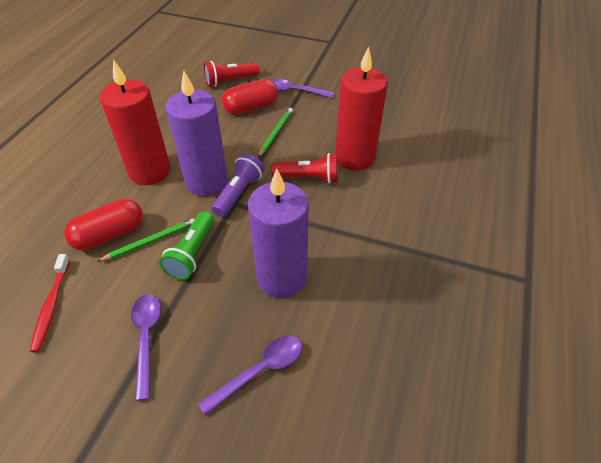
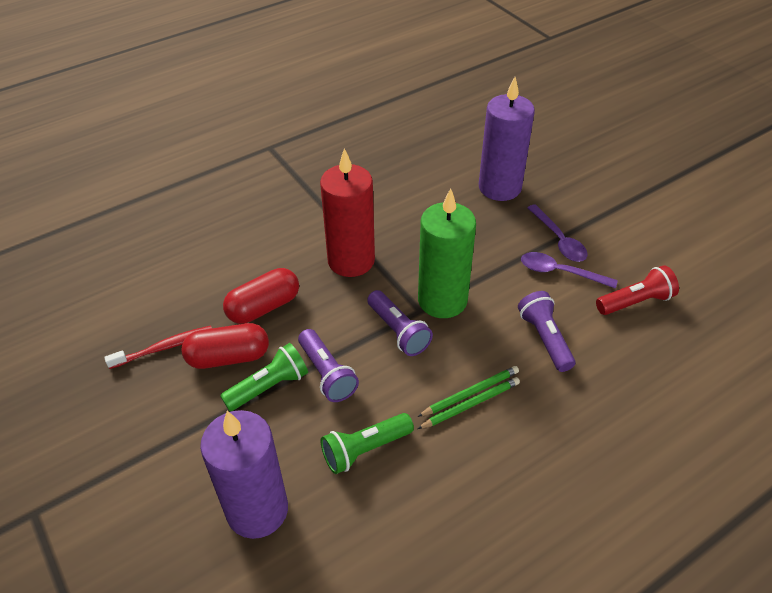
green candle: none = 0 -> [418,188,476,318] = 1
green flashlight: [159,211,214,280] = 1 -> [220,343,308,411] [320,413,414,474] = 2
purple flashlight: [212,153,264,217] = 1 -> [298,329,359,402] [367,290,433,356] [518,291,575,372] = 3
purple spoon: [131,294,161,401] [198,336,302,415] [271,79,335,98] = 3 -> [521,252,618,289] [527,204,587,262] = 2
red candle: [100,59,171,185] [335,46,388,170] = 2 -> [320,148,375,277] = 1
red flashlight: [204,61,260,87] [271,153,338,184] = 2 -> [596,265,679,315] = 1

